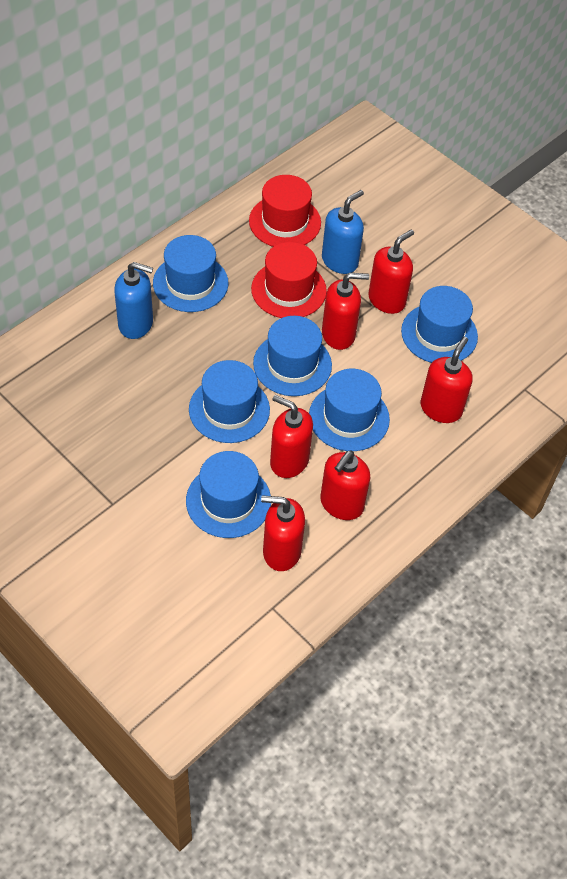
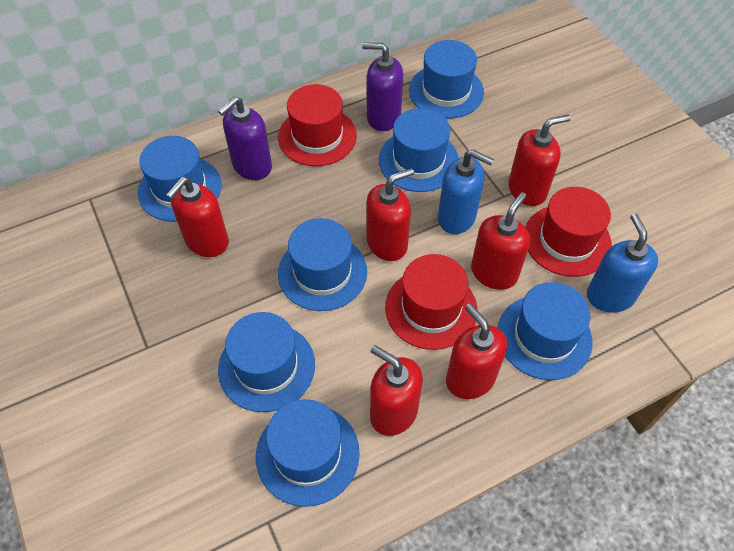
blue hat: [153,235,229,312] [186,451,271,538] [189,360,270,443] [253,316,332,396] [309,369,390,451] [401,286,478,363] = 6 -> [138,136,221,222] [218,312,315,412] [256,399,360,507] [278,218,367,311] [379,108,459,192] [409,40,484,118] [497,282,593,380] = 7
purple soap dispenser: none = 0 -> [218,97,272,180] [362,42,403,131] = 2
red hat: [249,175,321,247] [251,242,327,318] = 2 -> [278,84,357,166] [385,254,477,350] [525,187,612,277] = 3

